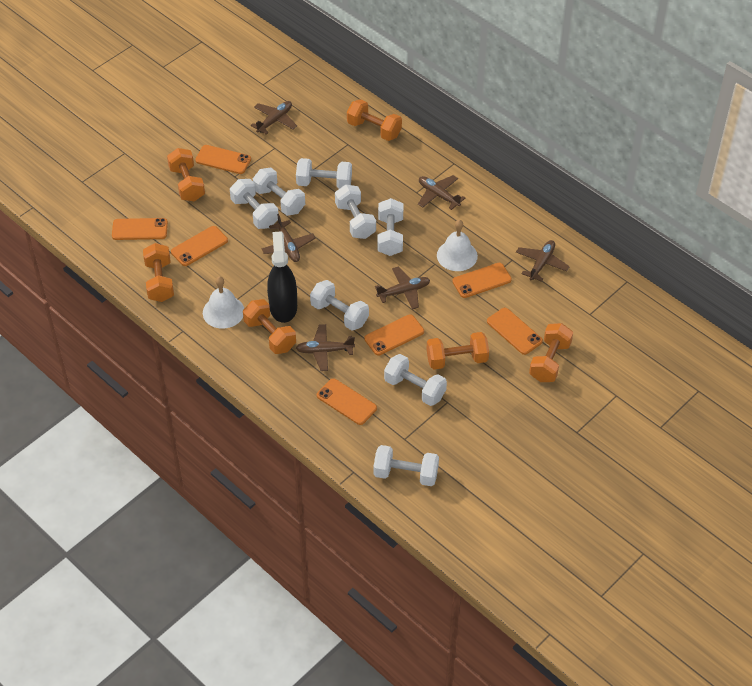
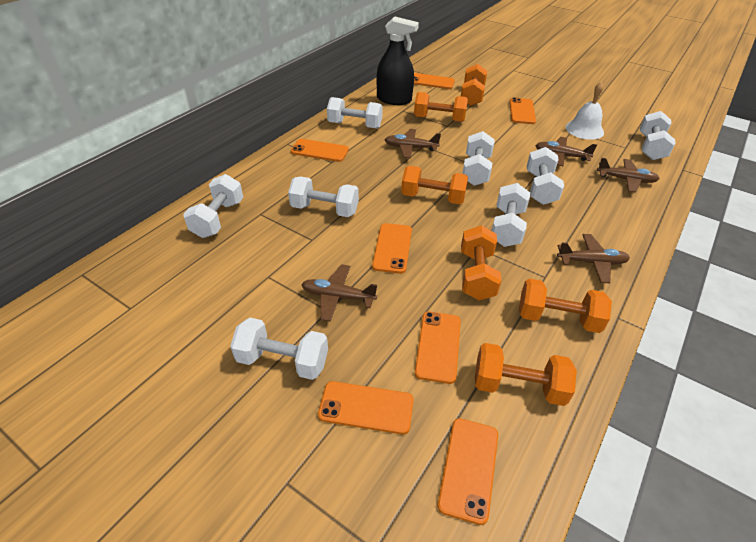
brown plane: [251,101,297,135] [261,214,316,262] [296,324,355,371] [375,267,430,310] [418,175,465,210] [516,240,570,282] = 6 -> [301,264,377,322] [385,129,441,158] [535,137,597,166] [557,234,630,283] [597,158,659,193] = 5
white bell: [203,276,244,329] [437,220,478,271] = 2 -> [565,82,604,140] = 1

